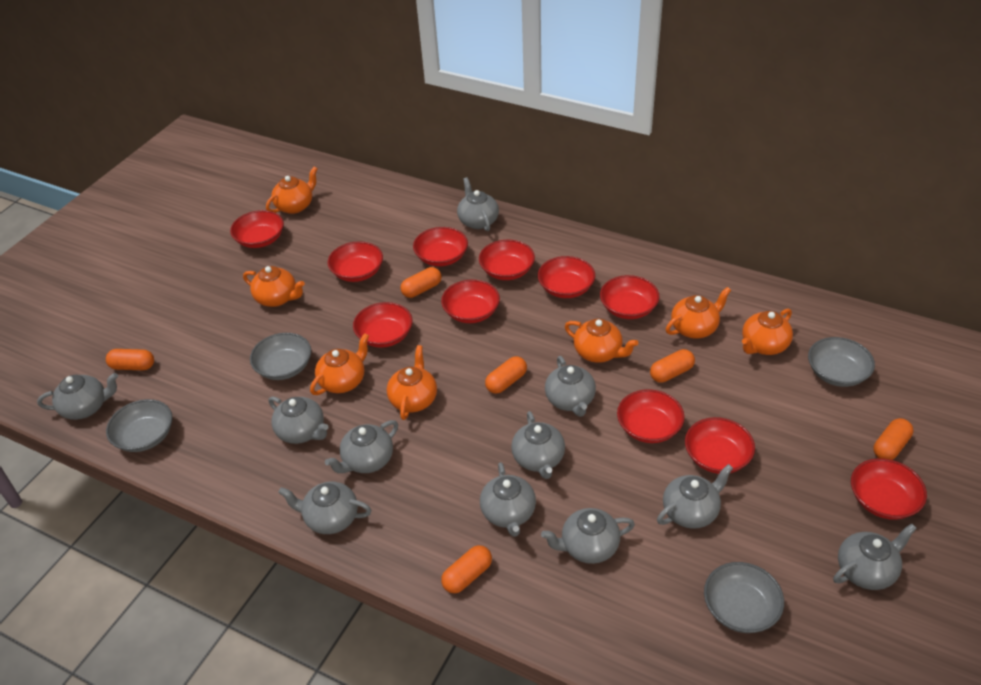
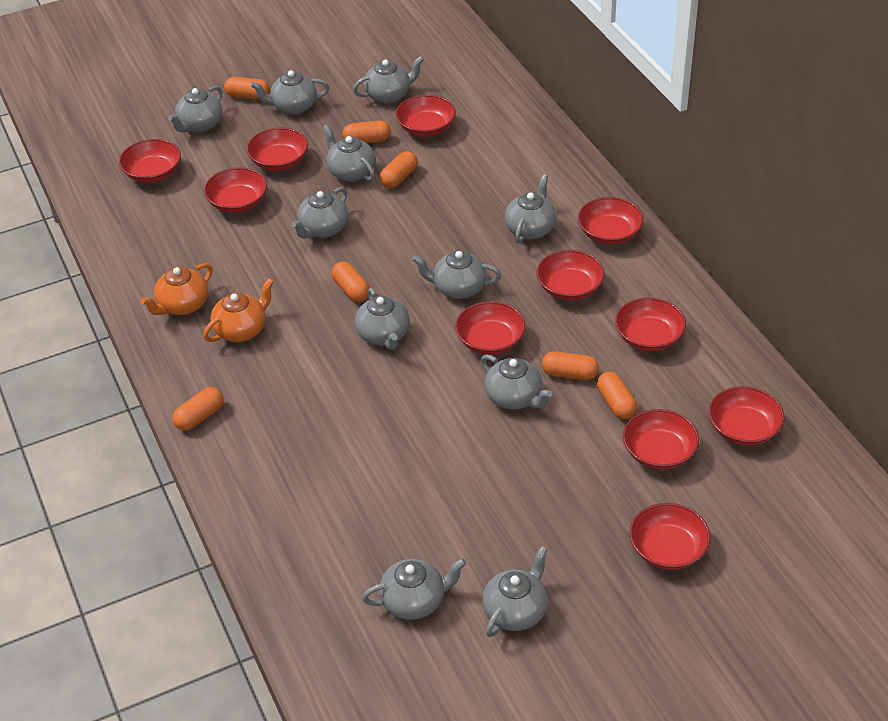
grey bowl: [106,399,172,452] [250,333,311,380] [704,562,784,633] [808,337,875,387] = 4 -> none = 0
orange capsule: [106,349,154,370] [400,267,442,298] [441,545,492,593] [485,356,527,394] [650,349,695,383] [874,418,913,460] = 6 -> [172,387,223,431] [224,77,270,100] [331,261,370,302] [342,120,391,143] [380,151,418,188] [542,351,599,380] [597,372,637,419] = 7
orange teapot: [243,266,305,307] [266,167,318,214] [310,333,369,395] [387,345,437,420] [565,319,638,363] [666,287,731,339] [742,308,793,355] = 7 -> [140,263,213,315] [203,278,274,342] = 2

